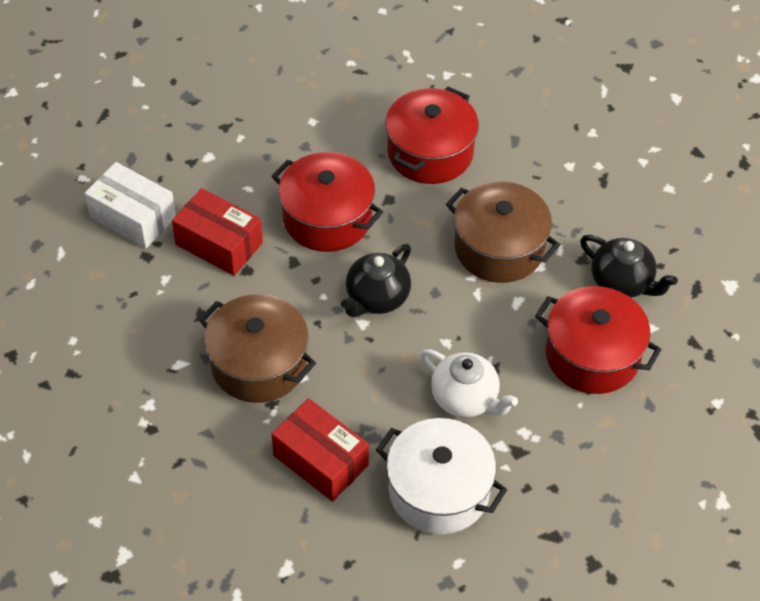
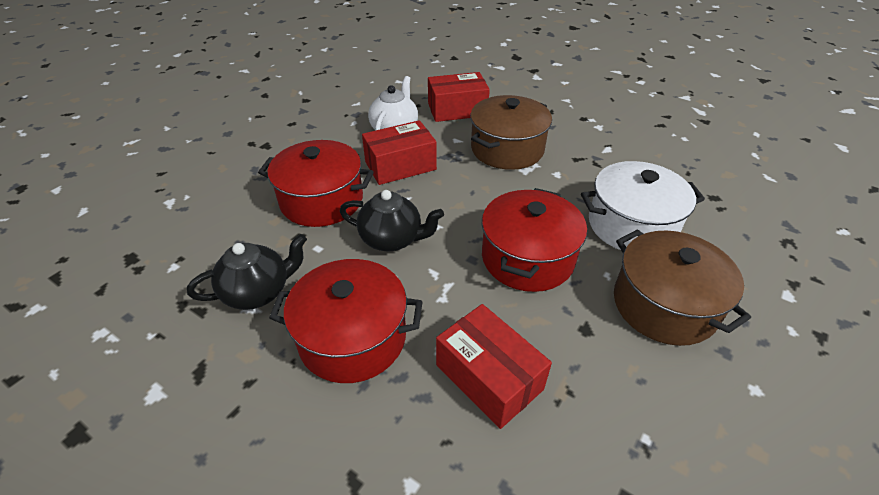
red box: [172,188,263,276] [272,398,369,502] = 2 -> [362,120,437,185] [428,72,490,122] [436,304,552,429] = 3
white box: [85,162,176,249] = 1 -> none = 0

